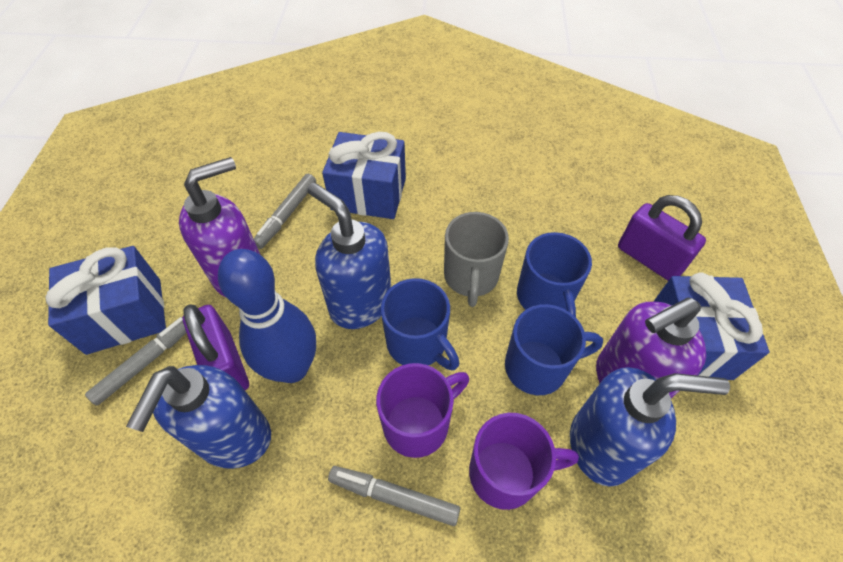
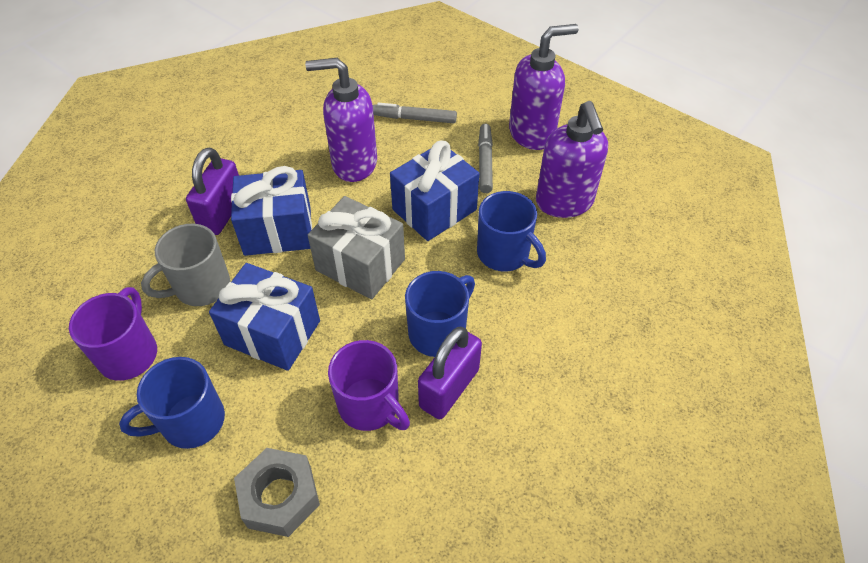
blue bowling pin: [218,249,316,383] = 1 -> none = 0
blue soap dispenser: [126,365,271,469] [307,183,391,329] [570,367,730,487] = 3 -> none = 0
grey gift: none = 0 -> [308,196,405,299] = 1
grey marker: [85,317,186,406] [254,174,316,249] [328,466,460,526] = 3 -> [373,102,457,123] [478,123,493,193] = 2
grey nut: none = 0 -> [234,448,320,537] = 1
purple soap dispenser: [179,157,260,297] [596,298,706,398] = 2 -> [305,58,377,182] [509,24,579,150] [536,101,608,218] = 3

